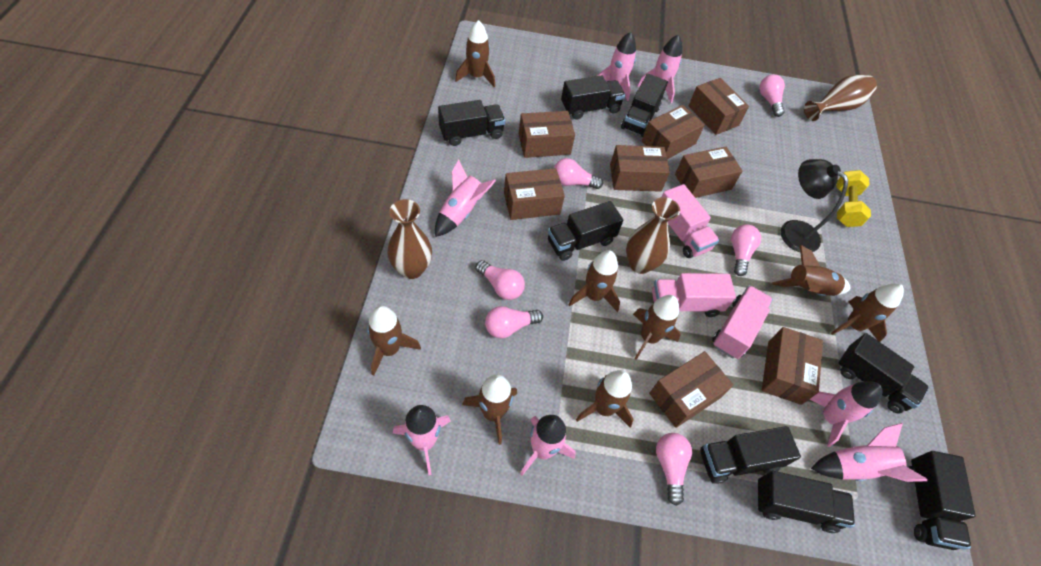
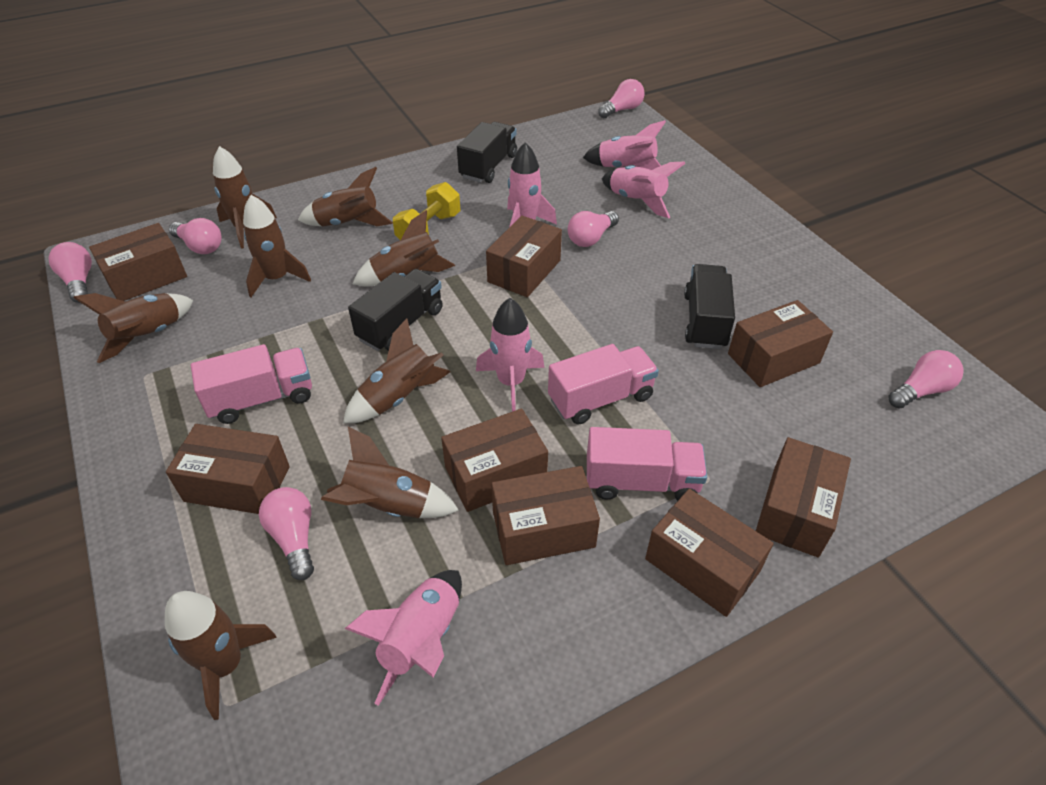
black lamp: [781,159,848,252] = 1 -> none = 0
black truck: [438,100,505,146] [548,201,623,261] [561,76,625,120] [621,74,668,137] [700,426,801,484] [756,471,855,533] [838,333,929,414] [908,451,976,550] = 8 -> [348,269,443,351] [457,122,517,183] [684,264,735,349] = 3
brown vase: [387,199,432,279] [626,197,680,274] [804,75,877,121] = 3 -> none = 0
pink rocket: [393,405,451,475] [435,160,496,237] [520,415,576,476] [597,32,636,101] [637,34,682,103] [809,381,883,447] [811,423,928,482] = 7 -> [345,570,462,706] [476,298,544,412] [507,142,557,227] [583,120,666,170] [602,162,686,218] = 5

